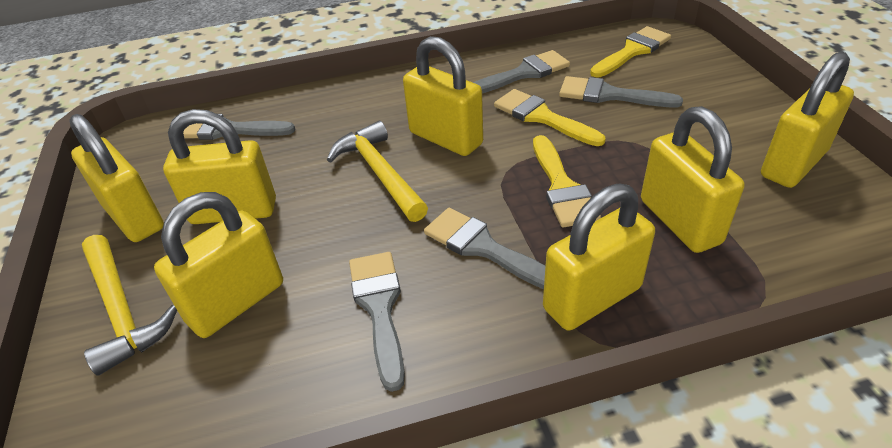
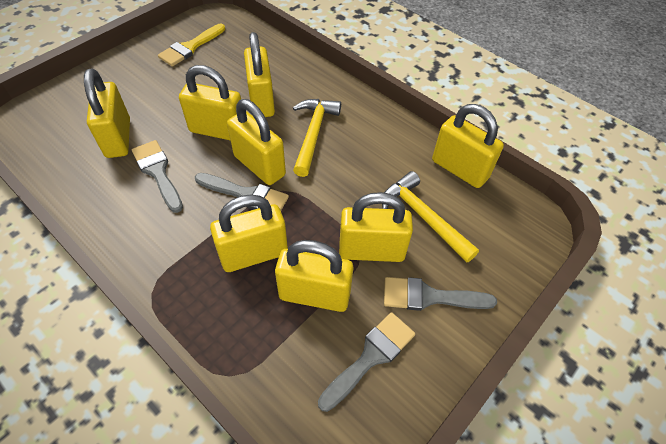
grey brush: [183,114,295,140] [349,252,405,392] [424,208,545,289] [473,50,570,93] [559,76,683,107] = 5 -> [132,140,183,213] [195,173,289,210] [318,312,415,412] [384,277,497,311] = 4
yellow brush: [494,89,605,146] [533,135,601,228] [590,26,671,77] = 3 -> [158,24,225,66] = 1
yellow padlock: [69,114,164,242] [154,192,283,338] [163,109,276,224] [403,36,483,156] [543,184,655,331] [641,106,745,253] [761,52,854,188] = 7 -> [84,68,130,158] [179,65,241,140] [210,194,288,272] [227,99,286,185] [244,32,275,117] [275,240,354,312] [339,192,413,262] [432,104,504,188] = 8

